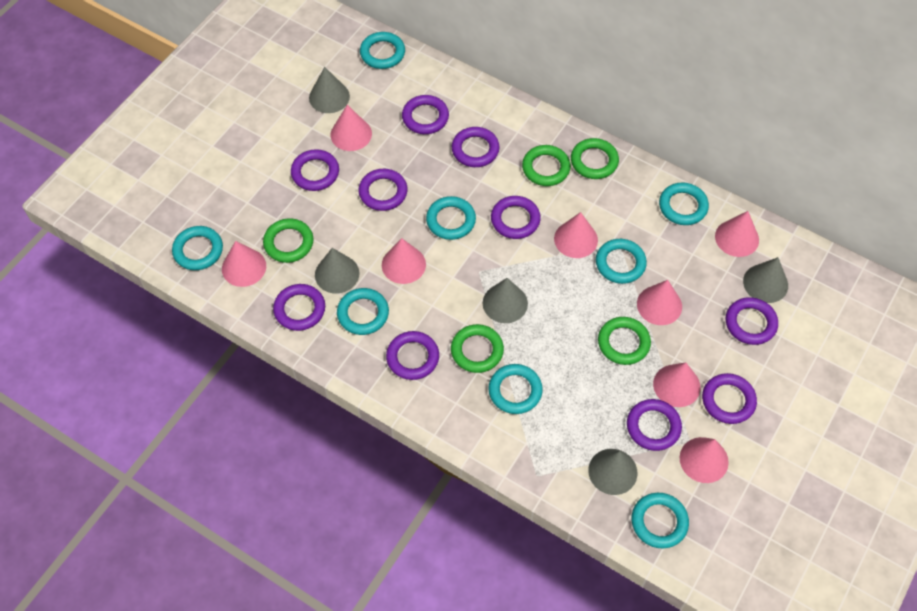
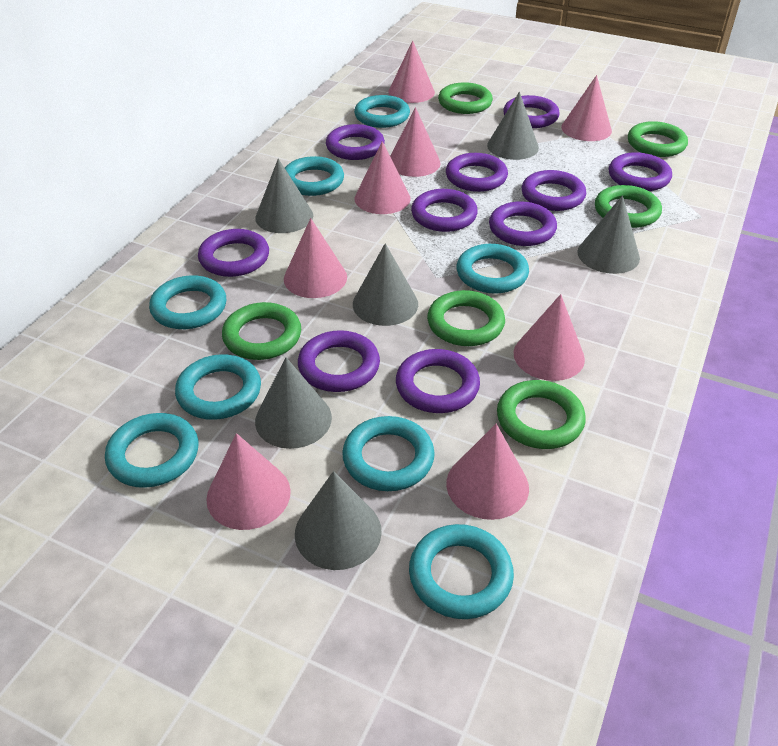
green ring: [263,218,313,263] [451,324,504,373] [522,145,571,186] [571,138,619,179] [598,317,651,365] = 5 -> [222,302,301,360] [427,290,505,346] [438,82,493,114] [497,380,586,449] [595,185,662,228] [628,121,688,157] = 6
grey cone: [309,67,350,113] [315,248,359,293] [483,278,528,323] [588,449,637,495] [743,257,788,303] = 5 -> [255,159,313,233] [255,357,332,449] [295,471,382,570] [353,243,418,326] [487,92,539,160] [577,195,640,274] = 6

